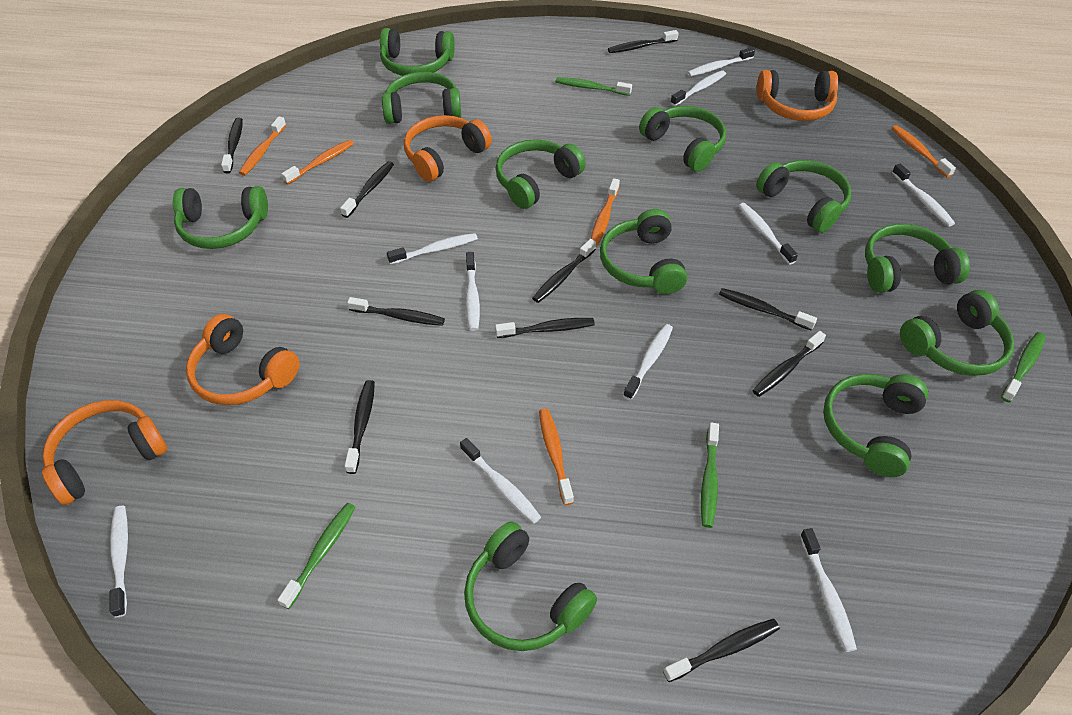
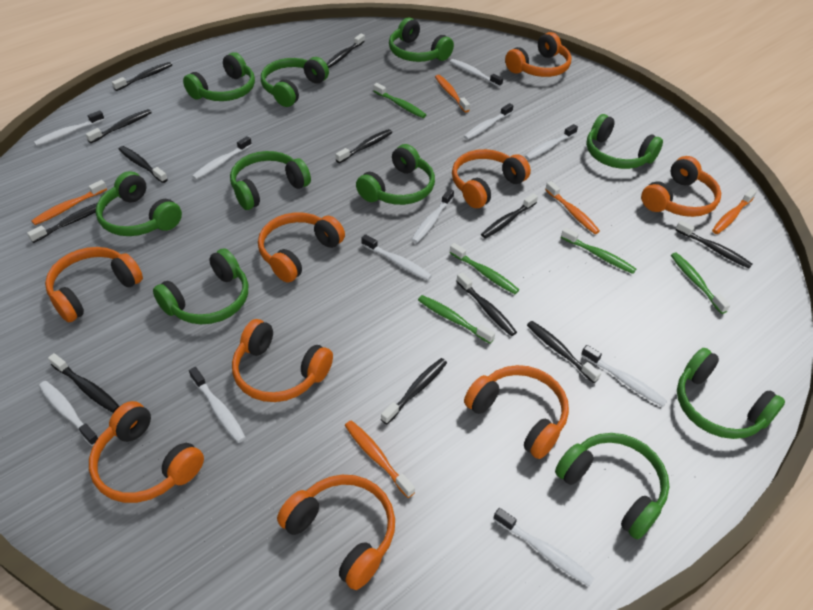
black toothbrush: [221,118,243,174] [340,161,394,218] [345,380,375,474] [347,297,445,326] [495,318,595,338] [532,239,596,303] [608,30,678,53] [663,619,780,682] [719,288,817,331] [752,331,826,397] = 10 -> [27,203,97,243] [48,353,120,413] [86,109,152,143] [112,62,172,91] [118,146,168,183] [326,34,365,68] [336,129,392,163] [381,358,447,424] [456,272,517,336] [481,193,538,239] [527,321,601,383] [676,220,752,269] = 12
green headphones: [173,186,268,249] [380,28,455,76] [382,72,461,124] [464,522,597,651] [496,139,586,209] [600,209,687,294] [639,106,726,172] [756,160,851,233] [823,374,928,477] [865,224,970,293] [900,290,1014,376] = 11 -> [96,171,182,236] [153,249,248,324] [183,52,255,101] [230,151,311,210] [261,57,329,107] [356,144,435,205] [389,18,454,62] [555,433,669,540] [586,114,663,169] [677,348,785,439] = 10
green toothbrush: [278,503,355,609] [556,77,632,96] [701,423,719,528] [1001,332,1045,402] = 4 -> [373,83,426,118] [418,295,495,344] [449,243,519,294] [561,228,636,274] [671,252,730,314] = 5
orange headphones: [42,400,167,505] [186,314,300,405] [404,115,492,182] [757,70,838,121] = 4 -> [45,247,143,322] [89,401,204,503] [232,319,333,402] [258,212,345,283] [277,475,395,590] [452,149,531,208] [464,365,569,459] [505,32,571,77] [641,156,721,217] = 9
white toothbrush: [109,506,128,617] [387,233,478,265] [460,438,541,524] [466,252,480,331] [623,324,673,400] [670,70,726,106] [687,47,755,77] [738,203,798,265] [800,528,857,652] [892,163,955,227] = 10 -> [34,110,105,146] [39,381,98,446] [189,367,246,443] [192,136,252,180] [361,234,432,280] [412,189,454,243] [450,59,503,87] [464,103,513,140] [493,508,594,586] [525,124,578,160] [581,345,667,407] = 11

